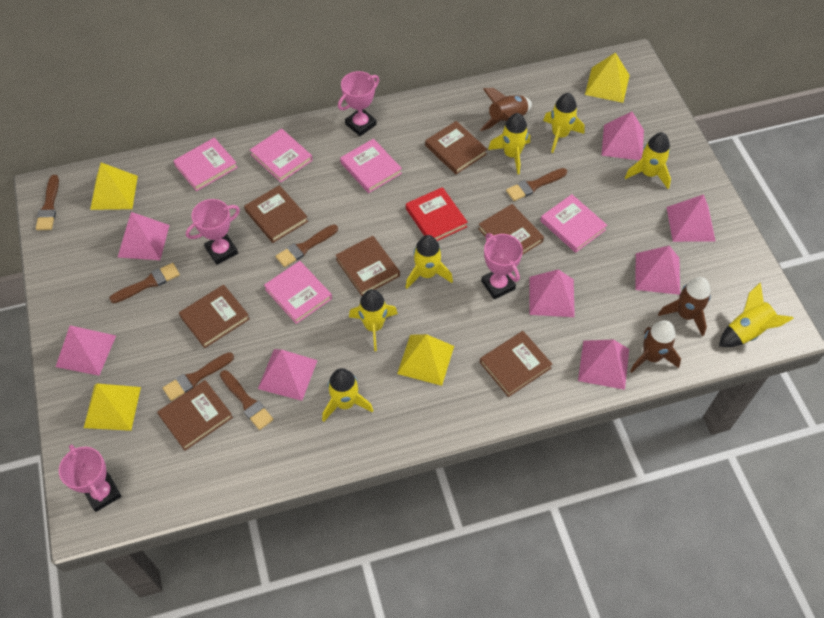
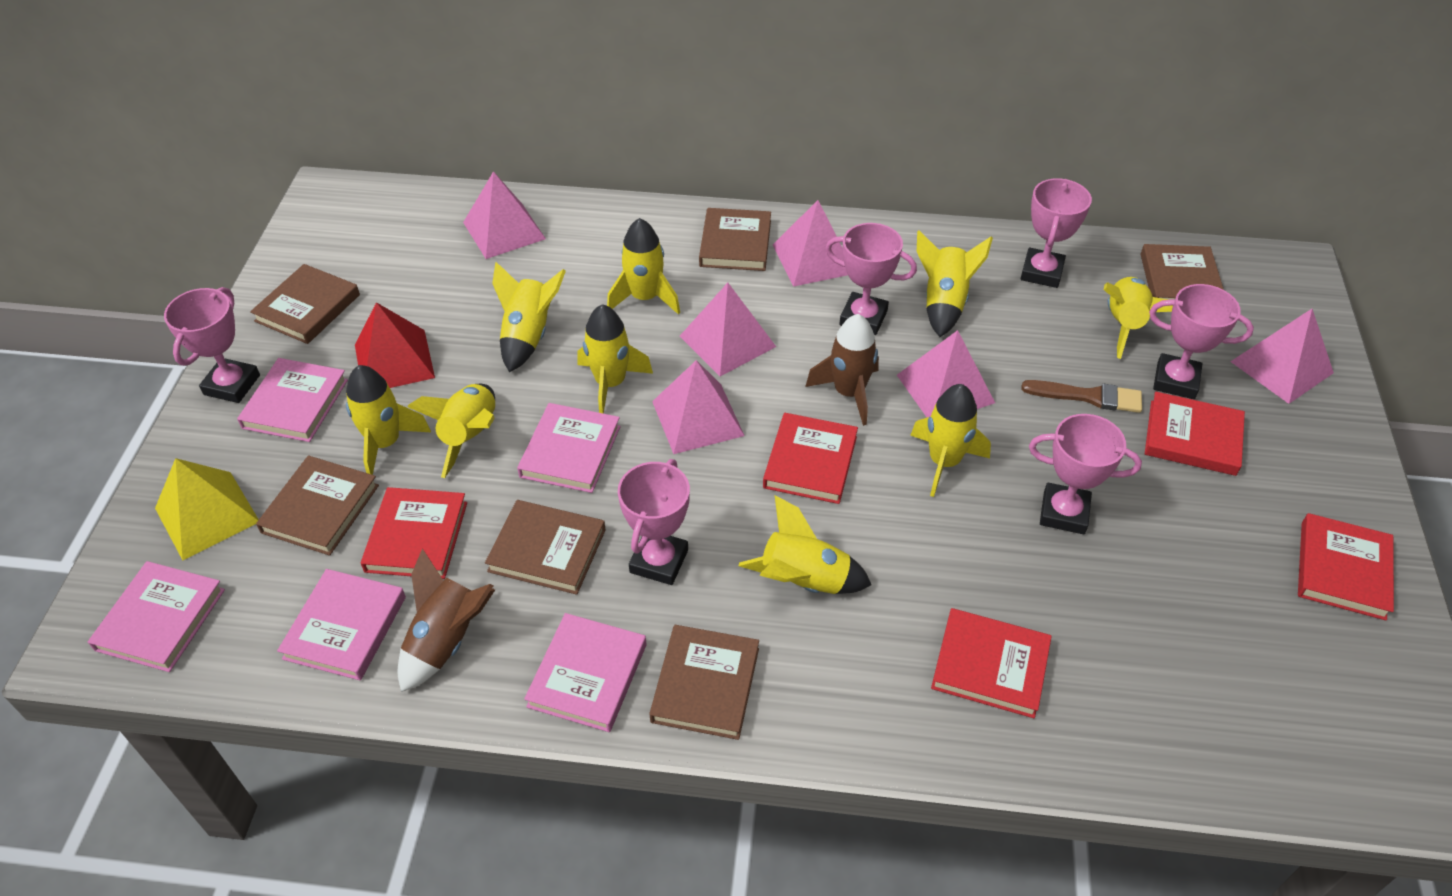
brown book: [157,380,233,451] [179,285,250,348] [244,185,308,243] [335,236,400,296] [425,121,487,174] [478,204,544,255] [480,331,552,397] = 7 -> [250,264,360,344] [256,455,379,556] [485,500,606,595] [649,625,759,740] [699,208,771,271] [1140,244,1224,300] = 6
brown brush: [36,175,59,230] [109,263,180,303] [163,352,234,401] [220,370,273,430] [276,224,338,267] [506,168,567,201] = 6 -> [1021,380,1142,413] = 1
brown rocket: [480,88,532,131] [630,320,681,373] [658,277,711,336] = 3 -> [397,549,495,692] [805,314,879,426] = 2
pink pyramid: [56,325,116,376] [118,212,169,260] [258,349,318,401] [529,269,575,317] [578,339,629,390] [602,112,644,160] [635,246,680,295] [667,194,715,242] = 8 -> [463,171,546,259] [652,360,745,454] [680,283,776,376] [773,200,848,287] [897,330,995,417] [1230,309,1334,404] = 6
pink trophy: [59,445,121,512] [186,199,240,265] [338,71,379,136] [481,233,523,299] = 4 -> [164,287,260,403] [618,459,690,585] [825,223,917,335] [1021,178,1092,288] [1029,414,1142,535] [1149,284,1254,399] = 6
red book: [406,187,468,241] = 1 -> [361,487,467,579] [763,413,858,504] [931,608,1052,718] [1145,392,1245,476] [1298,513,1394,620] = 5
red pyramid: none = 0 -> [355,302,435,388] = 1
yellow pyramid: [84,384,141,431] [90,163,138,210] [397,334,454,386] [585,52,630,103] = 4 -> [155,458,259,560] = 1
yellow rocket: [322,368,374,422] [349,289,398,351] [406,235,453,289] [488,113,530,174] [543,93,585,153] [625,132,671,189] [719,282,794,347] = 7 -> [346,365,431,475] [407,384,495,478] [492,262,566,372] [578,304,653,414] [607,218,680,314] [739,495,872,594] [910,384,991,497] [917,230,993,337] [1104,277,1173,359] = 9

